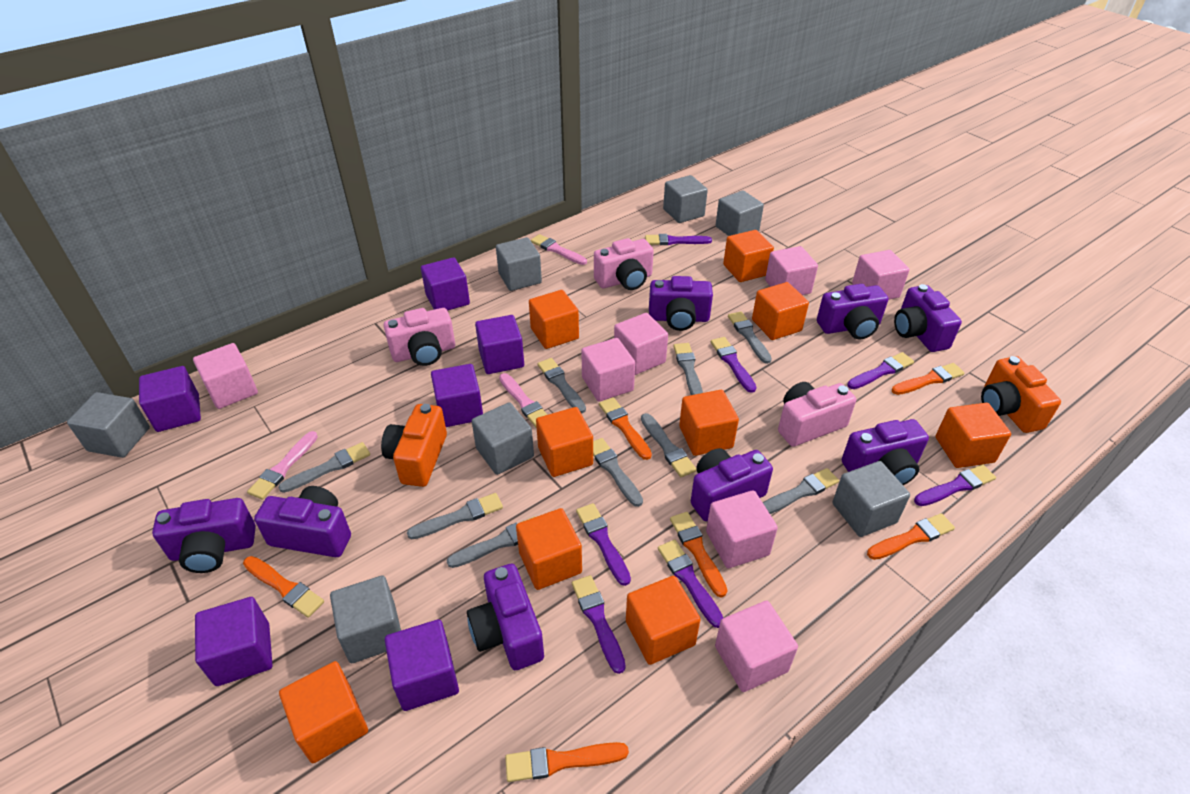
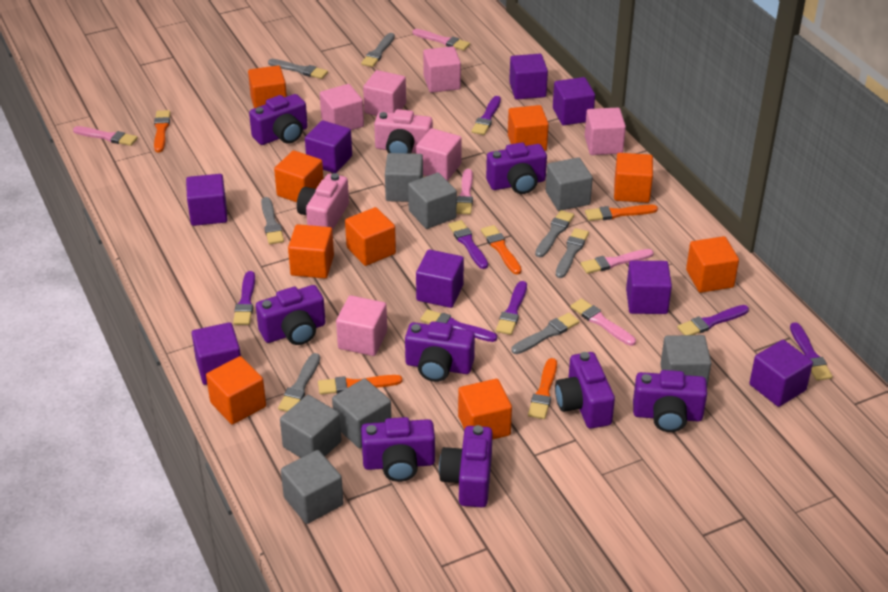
grey brush: [278,442,370,493] [407,493,503,539] [447,516,535,568] [537,358,586,413] [593,438,643,507] [641,413,697,477] [673,343,703,395] [728,311,772,364] [763,468,839,514] = 9 -> [261,197,284,244] [268,59,328,79] [278,353,320,412] [361,33,395,67] [511,313,579,354] [535,210,574,257] [556,228,589,278] = 7
orange brush: [243,556,324,618] [505,742,629,782] [599,397,652,460] [670,512,727,598] [867,513,955,560] [892,363,965,395] = 6 -> [154,110,171,153] [318,375,402,395] [481,225,522,275] [528,358,557,419] [585,205,658,221] = 5
orange camera: [381,404,447,487] [981,356,1061,433] = 2 -> none = 0
pink brush: [247,431,318,500] [499,373,547,428] [531,234,587,265] = 3 -> [73,126,138,146] [413,29,470,51] [457,169,473,214] [571,298,636,346] [581,249,654,274] = 5
pink camera: [384,308,455,366] [594,238,654,290] [778,382,856,447] = 3 -> [297,173,349,231] [374,109,433,154] = 2
pink cube: [193,343,258,409] [581,338,635,402] [614,313,668,375] [706,490,778,568] [715,601,798,692] [765,246,818,295] [852,250,910,300] = 7 -> [320,84,364,130] [336,295,387,356] [363,70,406,116] [416,128,462,181] [423,46,461,93] [585,108,626,155] = 6
purple cube: [139,366,201,432] [195,597,272,686] [385,619,459,711] [421,257,470,311] [431,364,483,427] [475,315,524,374] = 6 -> [186,174,228,226] [192,322,241,385] [305,120,352,173] [416,249,464,308] [509,54,548,99] [553,77,595,125] [626,261,672,314] [749,340,813,407] = 8

